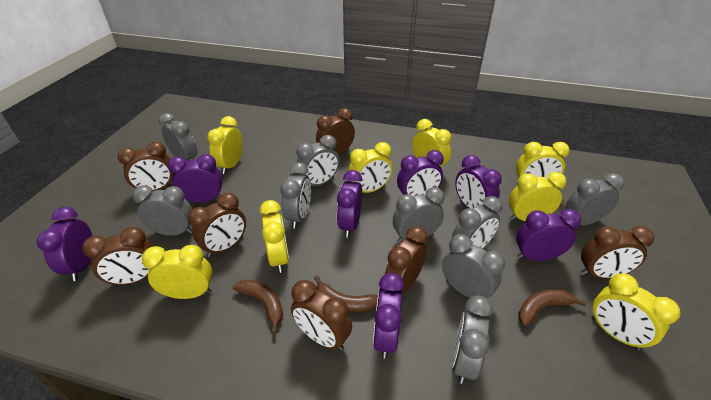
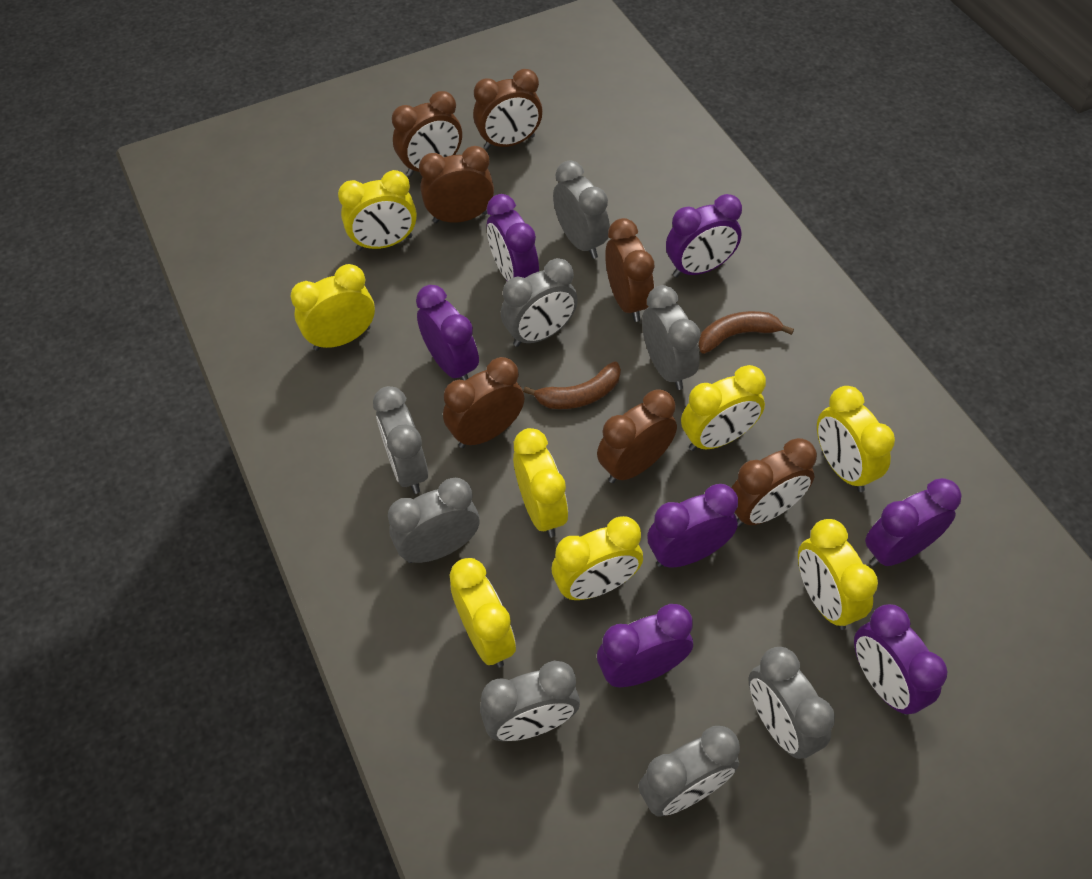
brown banana: [233,279,283,334] [314,276,378,312] [518,289,586,326] = 3 -> [523,361,621,409] [698,311,794,354] = 2
grey clock: [132,185,193,236] [159,113,197,161] [280,162,311,229] [297,135,339,186] [393,187,444,243] [442,234,505,298] [452,196,502,248] [452,296,493,384] [566,173,625,225] = 9 -> [373,386,428,494] [388,478,480,563] [480,661,580,741] [501,258,578,347] [553,160,610,259] [638,726,740,816] [642,285,700,390] [749,647,835,759] = 8

